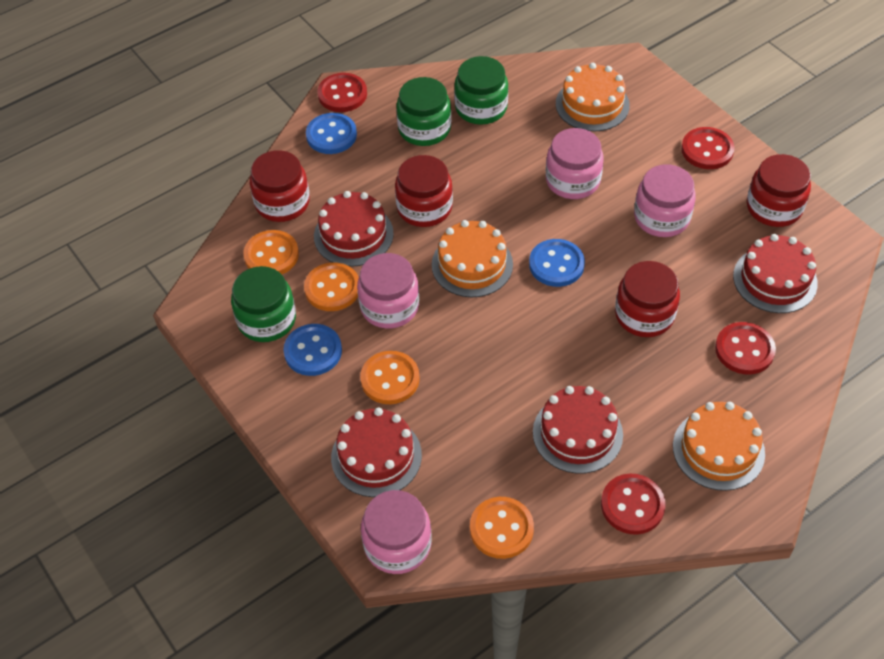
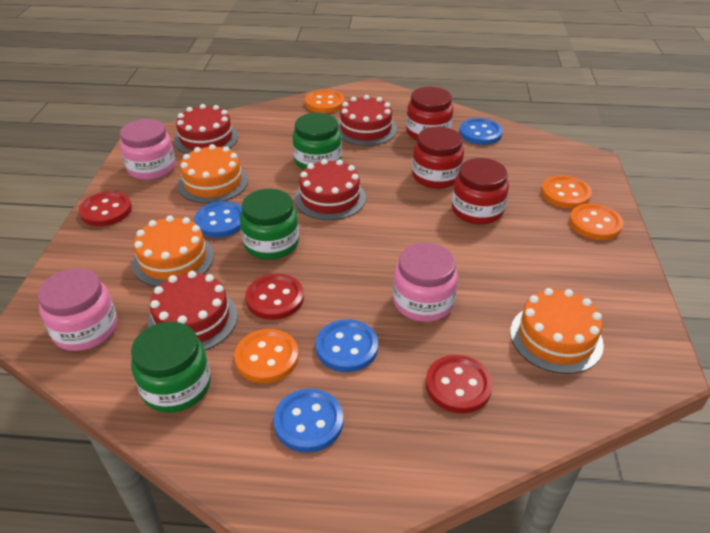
blue button: [283,324,342,376] [306,113,357,154] [529,239,585,287] = 3 -> [194,201,242,238] [274,389,343,453] [316,319,378,372] [459,118,503,145] = 4
pink jar: [357,253,419,329] [361,490,432,574] [546,128,604,199] [634,164,696,237] = 4 -> [38,268,117,351] [120,119,175,180] [393,243,458,322] = 3
red button: [318,73,367,112] [601,474,666,535] [681,127,735,169] [715,322,776,374] = 4 -> [79,191,132,226] [245,274,304,320] [426,355,493,413] = 3
red jar: [250,150,310,222] [395,155,453,227] [615,261,680,337] [747,154,811,227] = 4 -> [406,87,453,140] [412,127,464,189] [452,158,509,225] = 3

